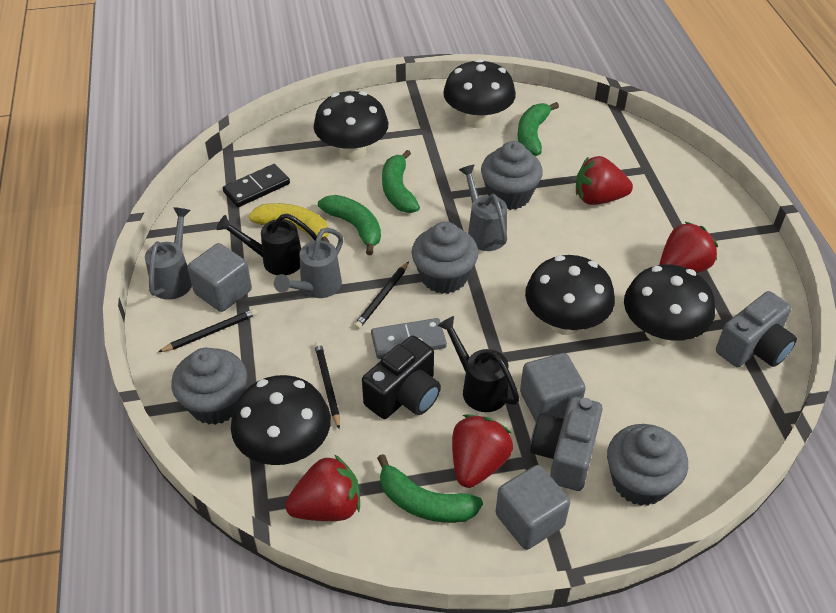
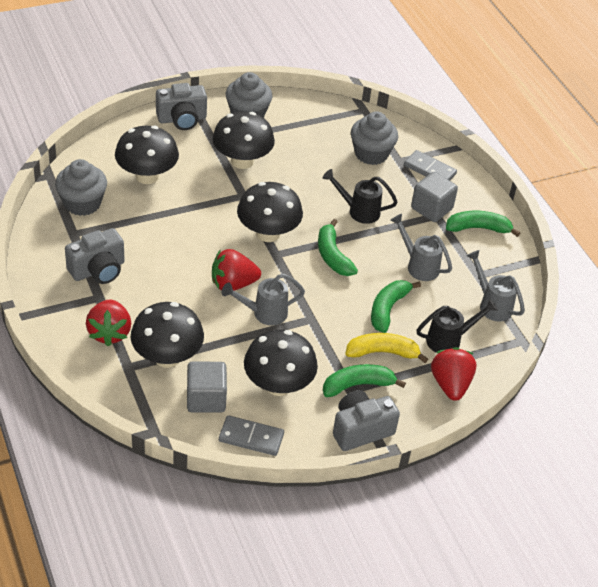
black camera: [362,336,441,419] = 1 -> none = 0
black domino: [223,164,290,207] = 1 -> none = 0
black pencil: [158,308,258,352] [314,341,340,429] [354,261,409,329] = 3 -> none = 0
grey camera: [530,396,603,491] [716,291,797,367] = 2 -> [65,228,125,284] [156,83,207,130] [333,390,400,451] = 3
grey cube: [187,243,252,312] [496,465,570,550] [520,353,586,422] = 3 -> [187,361,227,413] [411,172,458,222] = 2
grey cupcake: [171,348,247,425] [411,222,478,294] [481,141,543,210] [607,424,688,506] = 4 -> [55,159,107,216] [226,72,272,118] [351,111,398,165] = 3
grey domino: [371,318,447,359] = 1 -> [219,415,284,456] [404,150,457,181] = 2
red strawberry: [285,454,360,521] [452,414,513,488] [576,156,633,205] [659,222,718,273] = 4 -> [86,299,131,347] [212,249,261,291] [431,347,476,401] = 3

